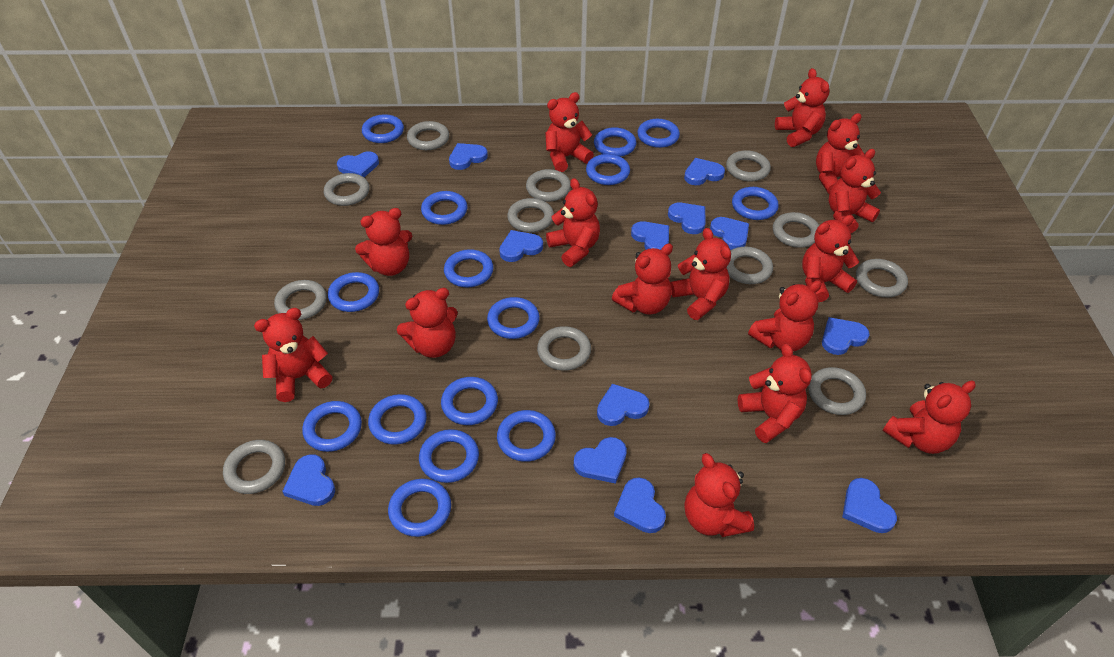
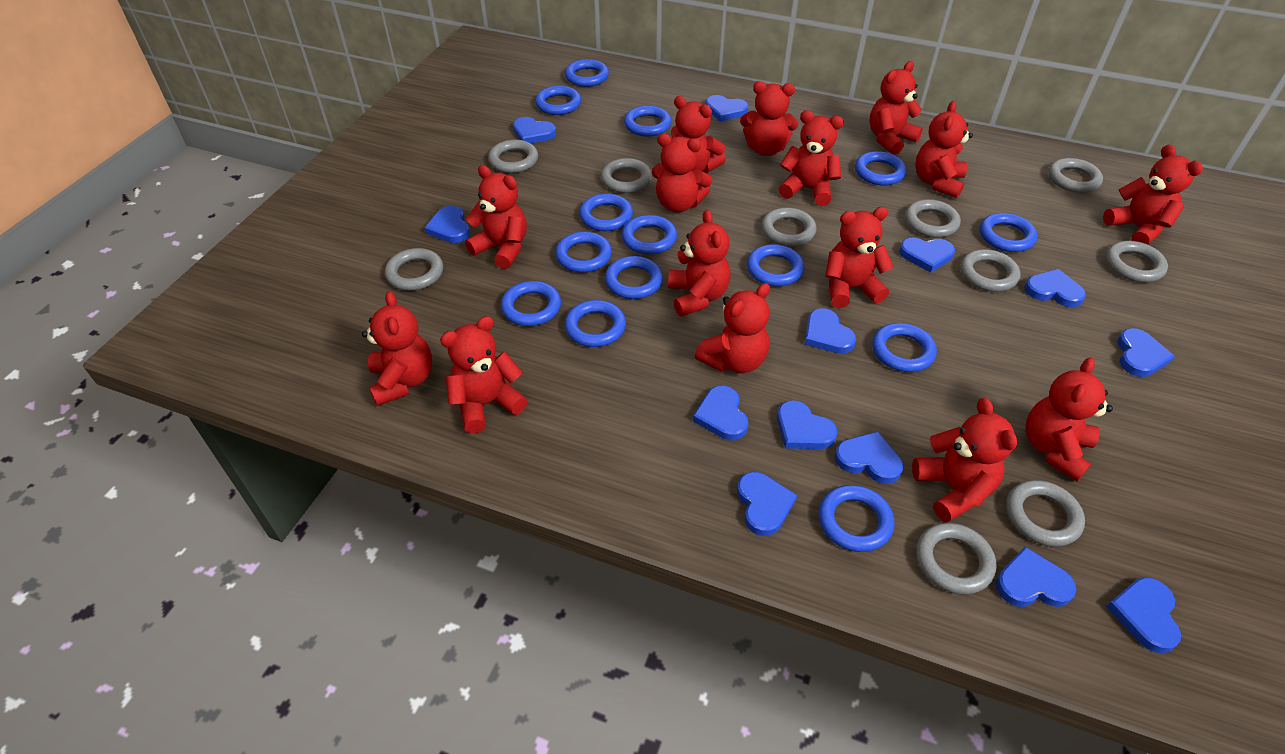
blue ring: [302,401,362,452] [328,272,379,312] [362,114,404,143] [368,394,427,445] [388,479,451,537] [419,429,479,483] [421,191,467,225] [441,377,498,425] [444,249,494,287] [487,297,540,339] [497,410,556,462] [586,154,630,185] [594,127,636,157] [637,119,680,148] [732,187,779,220] = 15 -> [501,281,561,326] [535,86,581,115] [555,232,612,272] [564,300,626,347] [565,59,609,87] [579,193,633,231] [605,256,663,299] [622,215,677,254] [624,106,671,136] [747,244,805,286] [818,485,895,552] [855,151,906,186] [872,323,937,372] [980,213,1038,252] = 14
grey ring: [223,440,285,494] [274,280,327,320] [324,173,369,206] [407,121,449,150] [507,198,554,232] [526,169,571,202] [537,326,591,371] [726,150,771,182] [726,247,773,284] [773,212,819,248] [808,367,866,415] [856,259,908,297] = 12 -> [385,248,443,291] [488,139,538,173] [601,158,652,193] [761,207,817,246] [905,199,961,238] [916,523,997,595] [960,249,1021,292] [1006,480,1085,547] [1048,158,1103,193] [1106,241,1168,282] = 10

